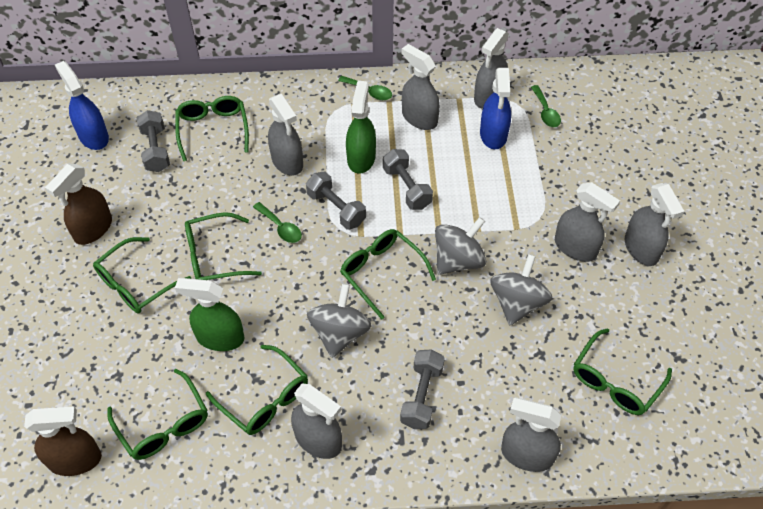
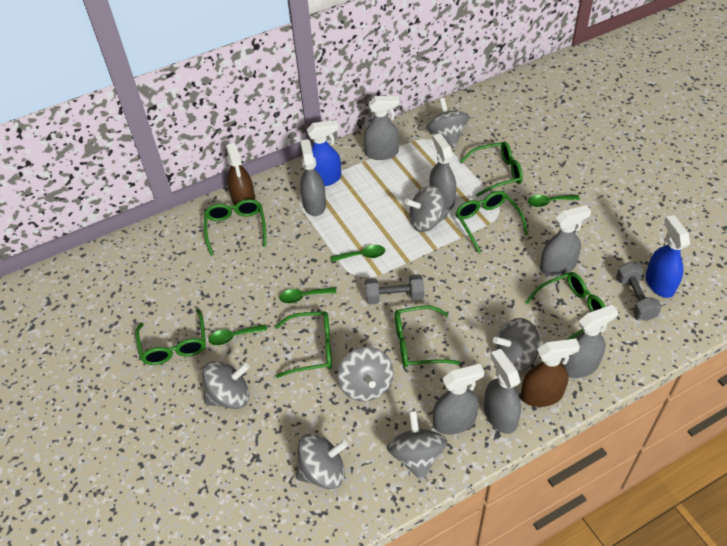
green spoon: [253,202,302,243] [338,76,392,100] [531,85,561,127] = 3 -> [208,324,268,345] [279,287,336,303] [331,245,385,262] [528,195,580,207] = 4
green spray bottle: [175,278,244,351] [346,81,376,174] = 2 -> none = 0
grey dumbbell: [137,110,170,172] [306,172,366,229] [383,149,433,210] [400,350,445,429] = 4 -> [365,274,424,305] [616,262,662,321] = 2
grey spinning top: [307,283,372,358] [435,217,486,275] [490,254,553,325] = 3 -> [203,361,249,409] [296,433,348,489] [338,347,393,401] [387,410,447,481] [404,185,448,232] [426,98,469,147] [493,318,540,373] = 7

